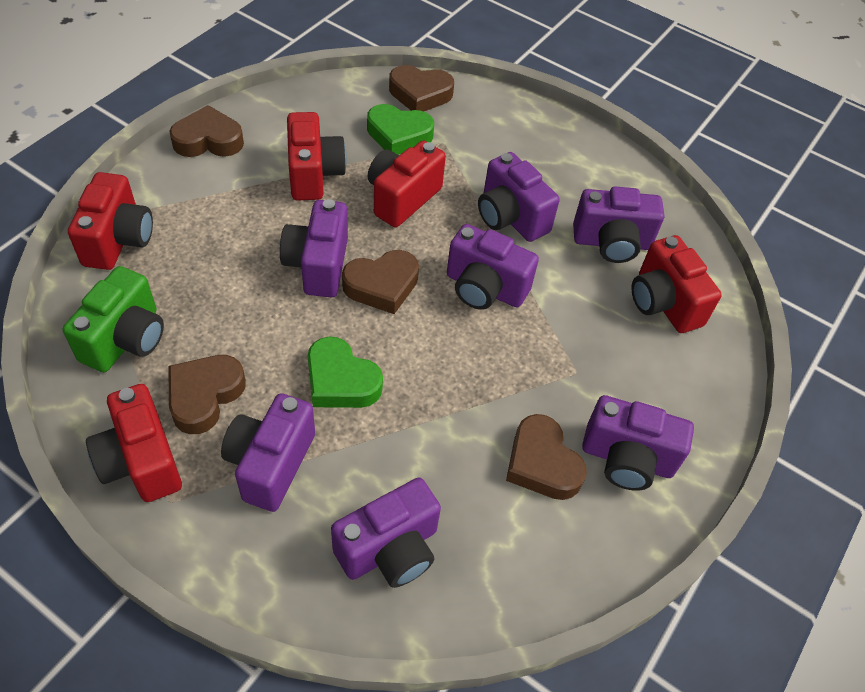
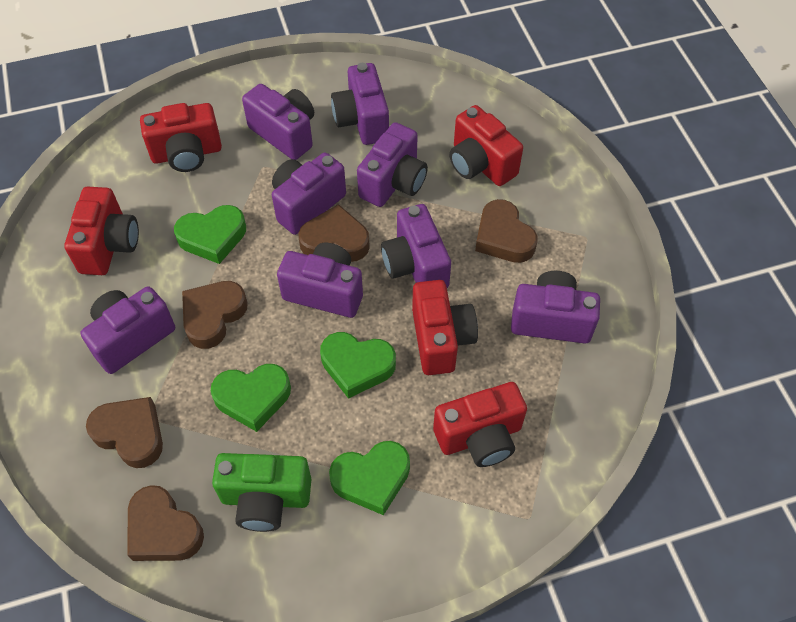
green heart: [308,337,383,408] [367,104,434,155] = 2 -> [174,205,246,264] [211,364,291,432] [320,332,396,399] [329,441,410,515] = 4
purple camera: [221,393,315,512] [280,199,348,297] [331,478,441,588] [447,224,539,310] [478,152,560,242] [573,186,664,263] [582,395,694,491] = 7 -> [80,286,175,374] [242,84,314,160] [272,152,346,235] [277,243,363,318] [331,63,389,145] [357,122,428,207] [381,204,451,288] [511,271,600,344] = 8

